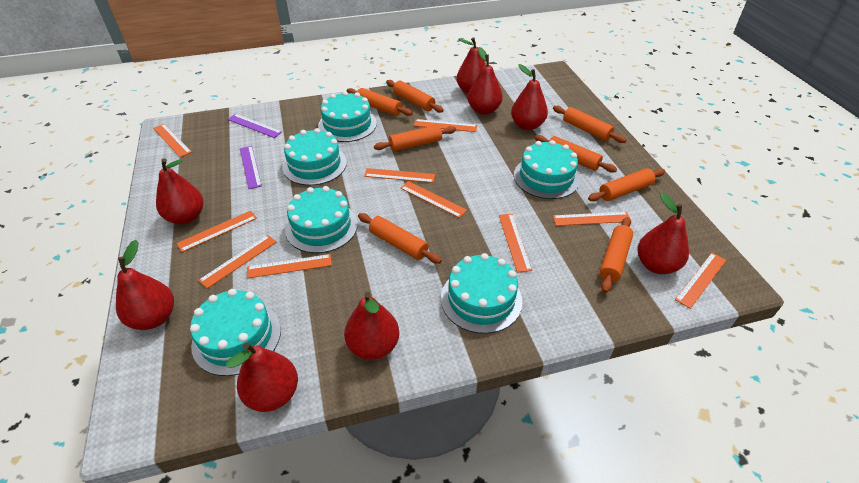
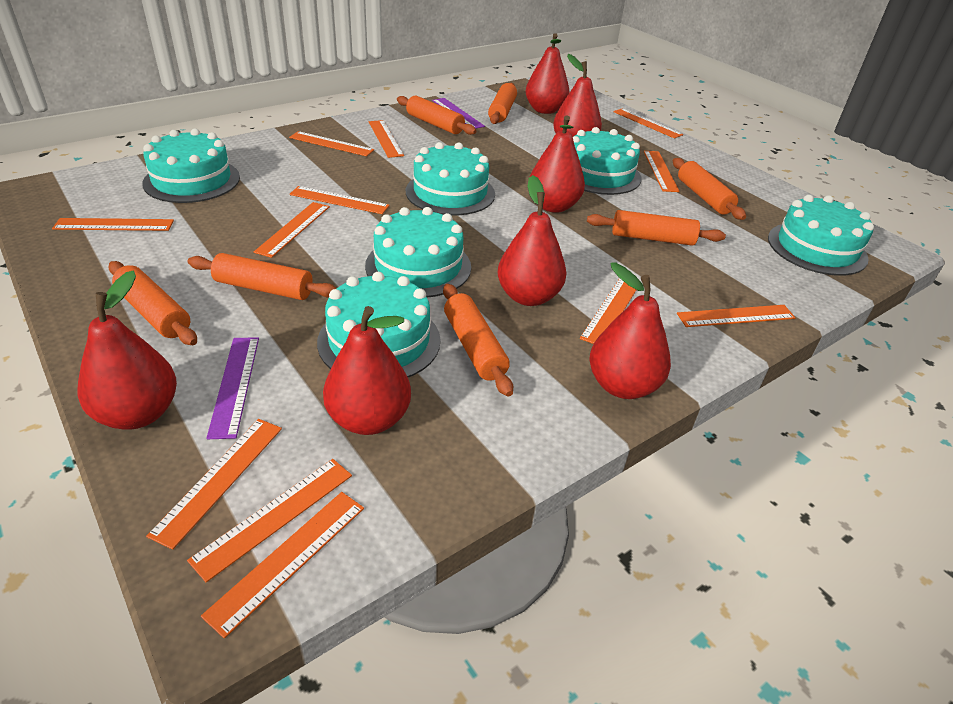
orange rolling pin: [347,88,413,116] [358,213,442,264] [374,125,456,151] [386,80,444,113] [534,135,617,173] [553,106,626,143] [588,168,665,201] [600,217,633,293] = 8 -> [108,261,197,345] [188,253,337,300] [397,95,476,135] [443,284,513,397] [488,83,517,124] [587,210,726,246] [673,158,746,220] = 7
orange ruler: [153,124,192,157] [176,211,257,252] [198,235,277,289] [247,254,332,279] [364,168,435,183] [401,181,467,218] [414,119,477,132] [499,214,532,273] [553,212,631,226] [675,253,726,309] = 10 -> [52,218,174,231] [146,419,282,550] [187,459,352,582] [201,492,364,638] [254,202,330,258] [289,131,374,156] [289,186,390,214] [369,120,404,158] [580,278,636,344] [613,108,683,139] [644,151,680,192] [677,305,796,327] = 12
red pear: [116,240,174,330] [156,158,204,224] [226,343,298,412] [344,292,399,360] [457,37,486,94] [468,47,503,115] [511,64,548,130] [637,193,689,274] = 8 -> [78,271,177,430] [323,306,411,435] [498,175,566,306] [525,33,569,114] [529,116,585,213] [553,54,602,137] [589,263,671,399] = 7

